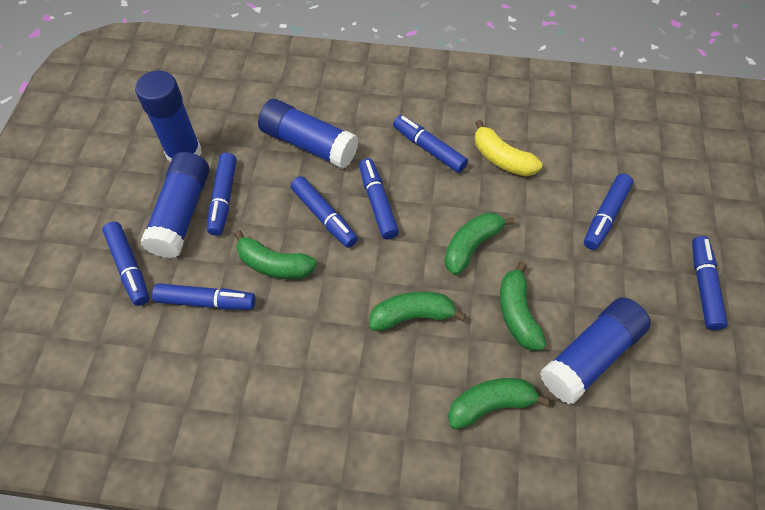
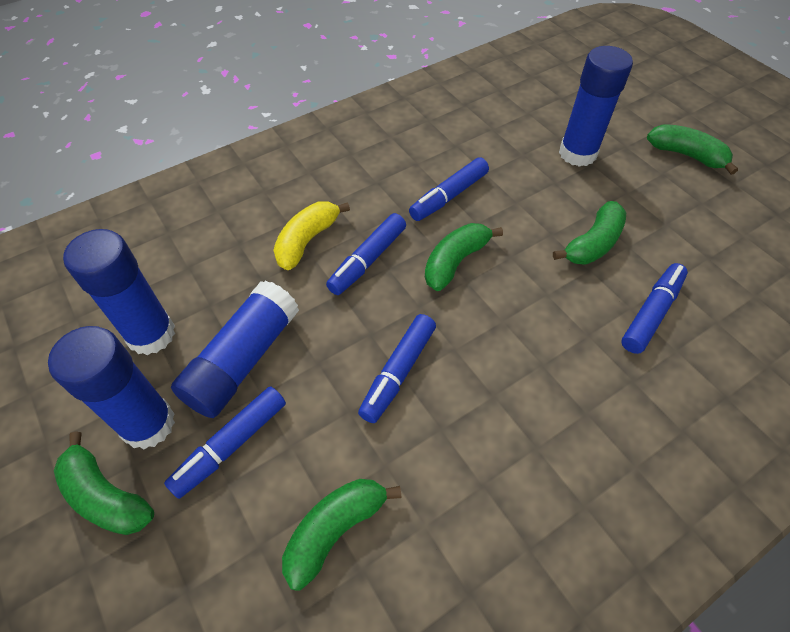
blue marker: [102,222,149,306] [152,283,255,310] [207,153,236,236] [291,176,358,248] [359,158,399,239] [393,115,468,173] [584,174,633,250] [692,236,728,330] = 8 -> [164,386,286,499] [326,213,406,295] [358,314,436,423] [409,157,489,221] [621,263,688,354] = 5

